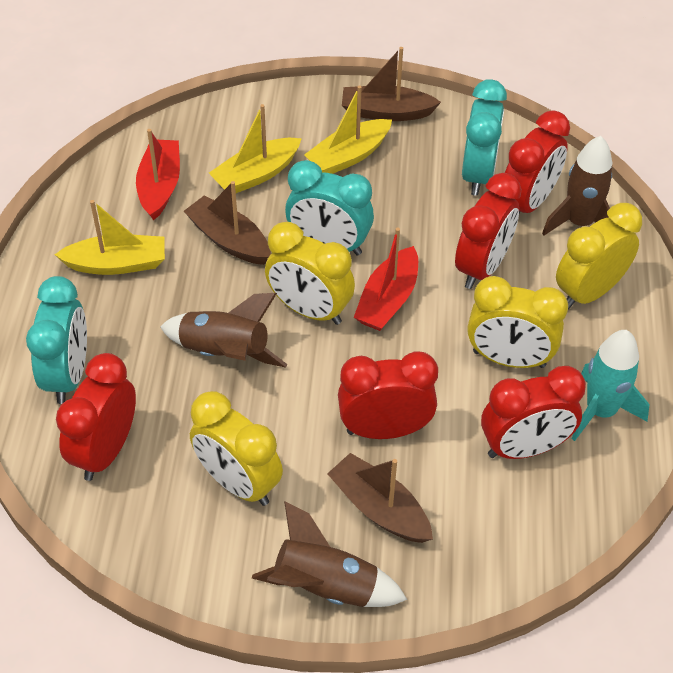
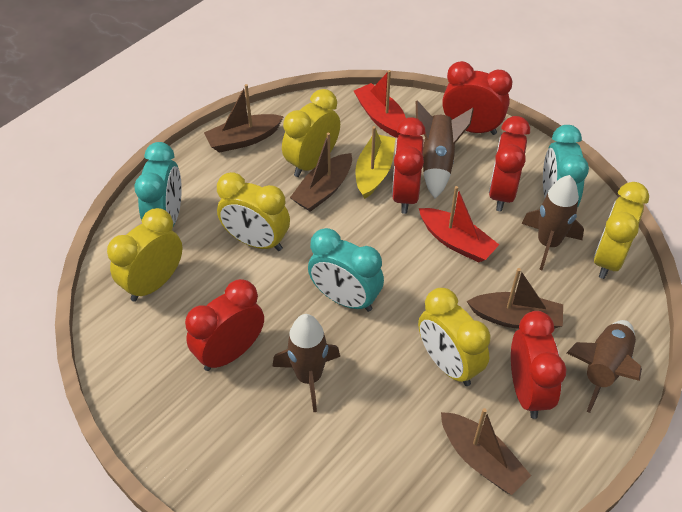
brown boat: [184,181,271,265] [327,453,433,543] [342,47,441,121] = 3 -> [204,84,284,153] [290,133,352,212] [441,408,531,495] [467,268,563,329] = 4
brown rocket: [160,293,287,368] [252,501,407,607] [542,136,612,235] = 3 -> [272,314,340,412] [416,100,474,199] [522,175,584,270] [567,320,642,413] = 4
turquoise rocket: [572,330,650,441] = 1 -> none = 0
yellow boat: [54,200,165,275] [209,104,302,193] [304,86,392,174] = 3 -> [355,126,395,199] = 1
yellow clock: [190,391,283,506] [265,222,355,325] [468,276,568,368] [556,203,642,309] = 4 -> [107,208,182,302] [217,172,290,251] [282,89,340,177] [418,288,490,386] [594,182,649,279] = 5

